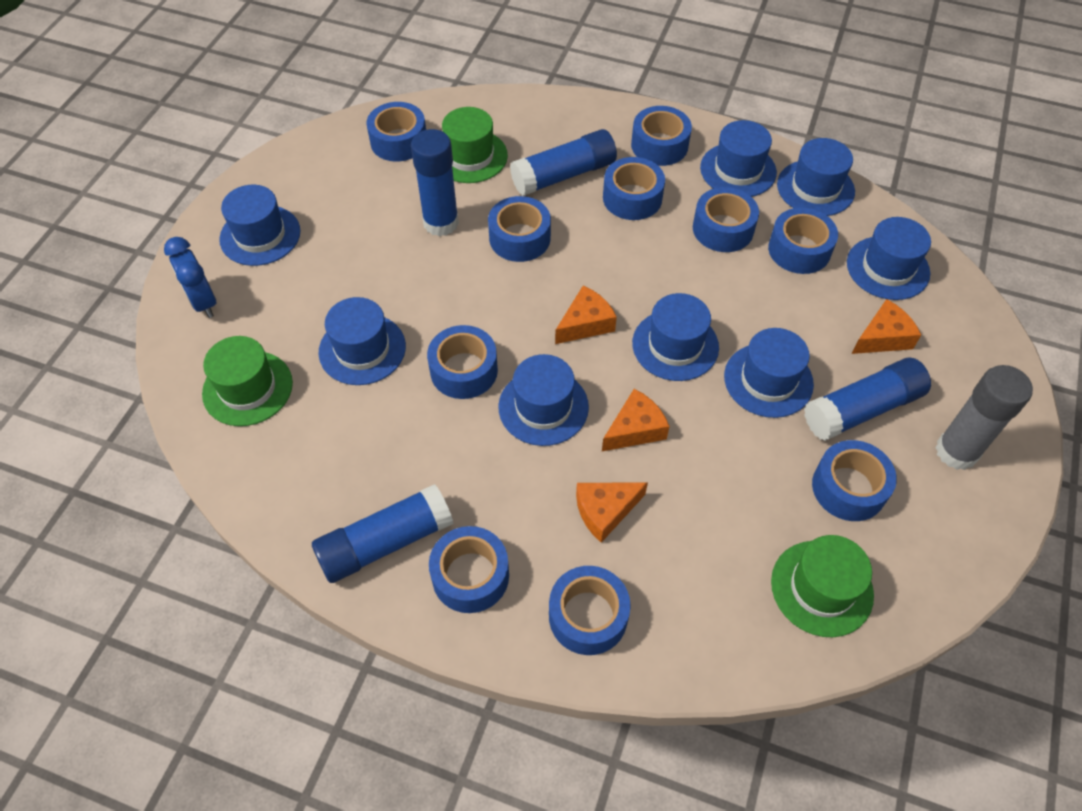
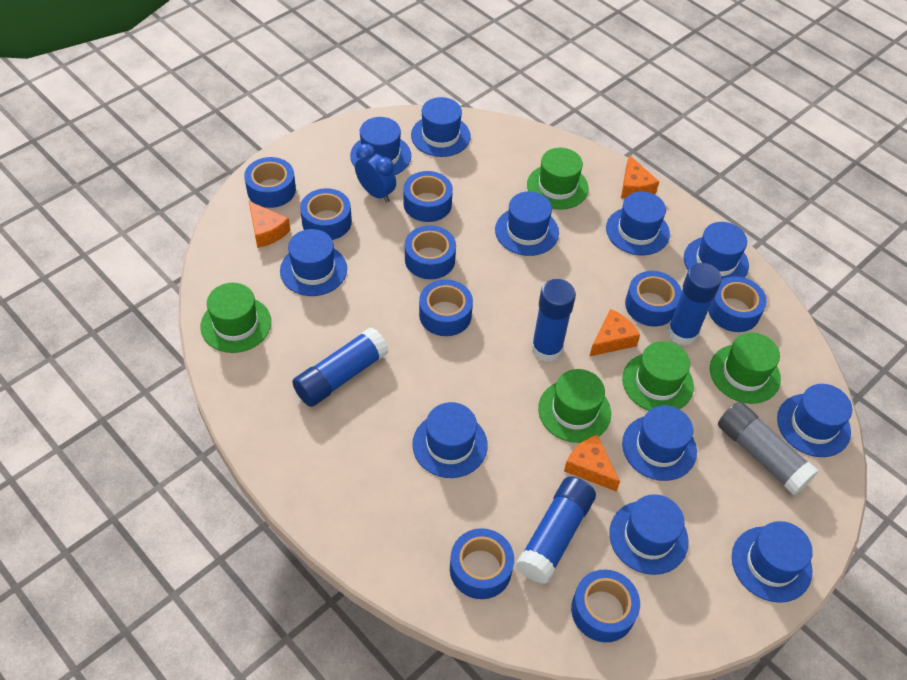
blue hat: [219,185,300,266] [319,297,406,385] [499,354,589,446] [632,293,719,381] [700,120,777,197] [724,328,814,418] [777,138,855,216] [847,217,931,300] = 8 -> [280,229,347,296] [350,117,411,175] [411,97,471,157] [412,402,488,478] [495,191,559,256] [606,191,670,255] [609,494,689,575] [622,405,697,481] [684,222,749,280] [732,521,813,603] [777,384,852,457] = 11
blue tape: [366,102,426,162] [427,325,498,399] [429,526,509,613] [488,196,551,262] [549,566,631,655] [603,157,665,220] [631,106,692,166] [693,187,759,252] [768,208,838,274] [812,440,897,521] = 10 -> [244,157,296,208] [300,188,352,240] [403,171,453,222] [405,225,456,279] [419,279,473,336] [450,528,514,599] [571,570,640,642] [625,271,682,326] [708,276,767,332] = 9
green hat: [202,336,293,426] [442,107,508,183] [771,535,874,637] = 3 -> [200,283,271,353] [527,148,589,210] [538,369,611,443] [622,341,694,411] [710,332,781,404] = 5

